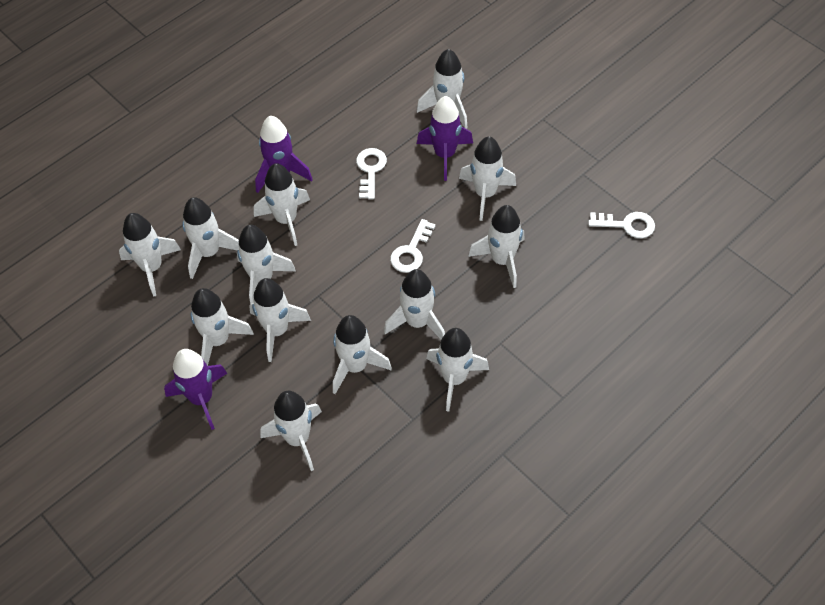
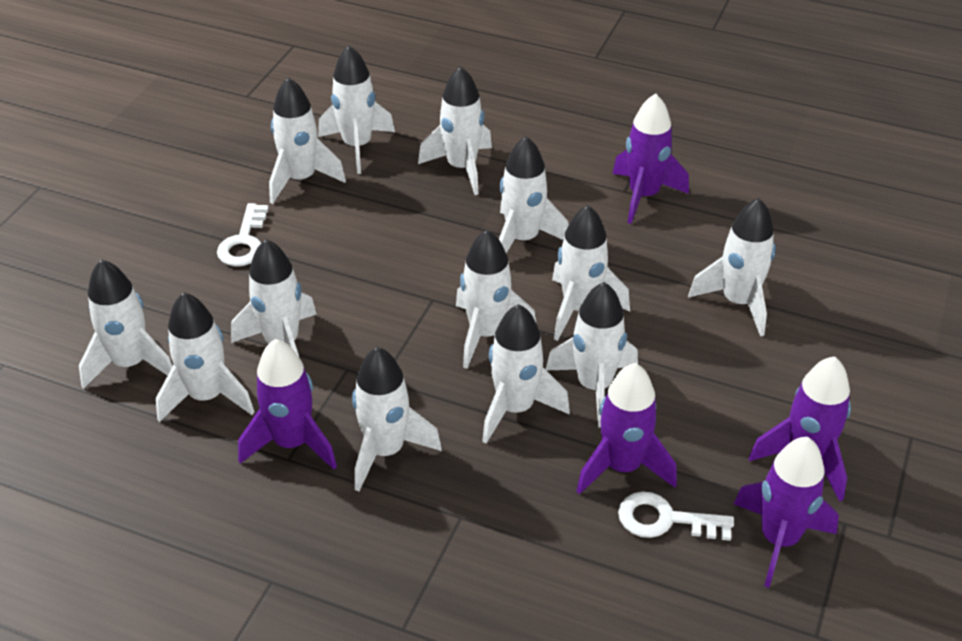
purple rocket: [164,349,227,430] [255,116,313,193] [417,96,473,181] = 3 -> [238,339,337,470] [576,363,677,495] [612,93,689,224] [734,437,839,588] [749,356,851,501] = 5
white key: [356,148,387,199] [390,219,435,273] [588,212,655,238] = 3 -> [217,203,269,266] [618,492,734,541] = 2

